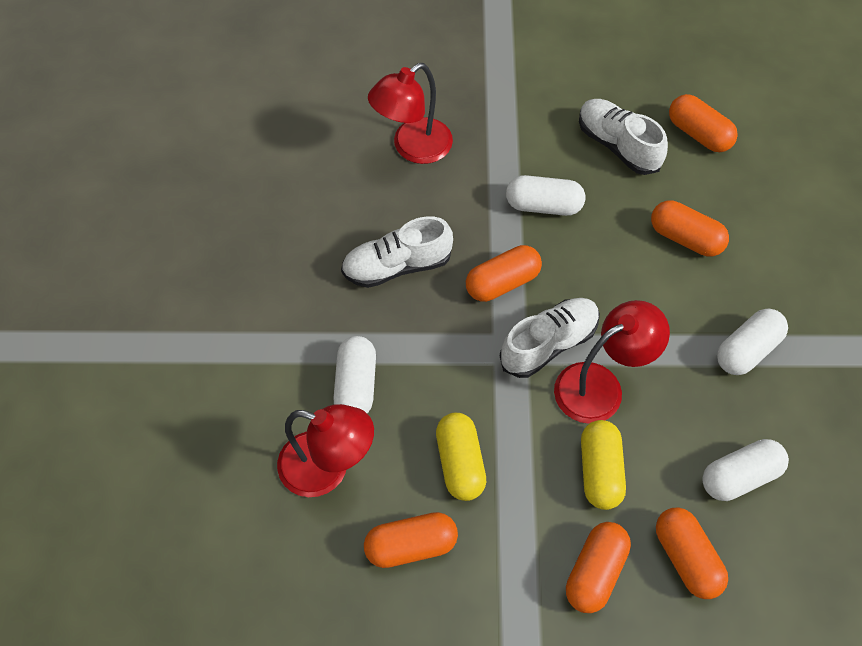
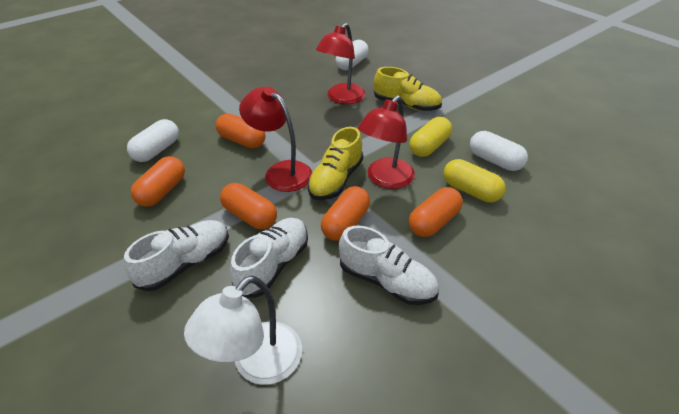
orange capsule: [364,512,458,568] [466,245,542,302] [566,522,631,613] [651,200,729,257] [656,507,728,599] [669,94,738,152] = 6 -> [131,156,185,207] [216,113,265,149] [220,183,277,229] [321,186,370,241] [409,187,463,237] = 5
white capsule: [333,336,376,413] [506,175,585,216] [702,439,789,501] [717,308,788,375] = 4 -> [127,119,179,162] [336,40,368,71] [470,131,528,171] = 3
white lamp: none = 0 -> [184,275,302,385] = 1
yellow shoe: none = 0 -> [308,127,363,200] [374,67,442,111] = 2

